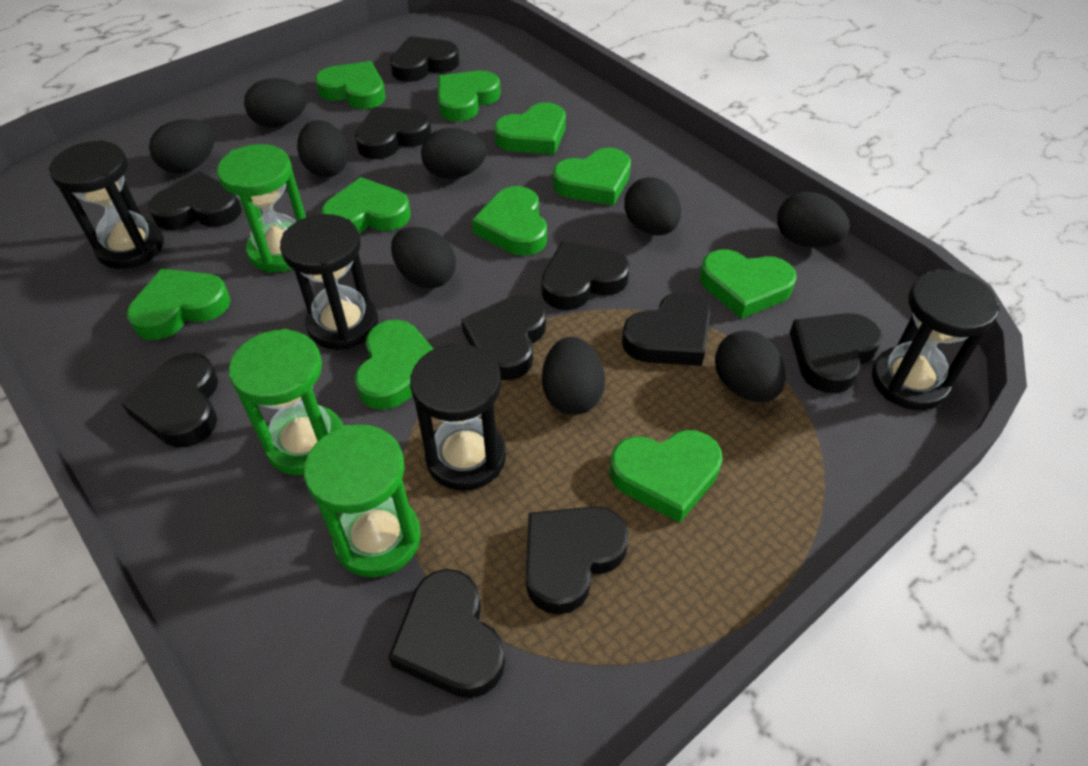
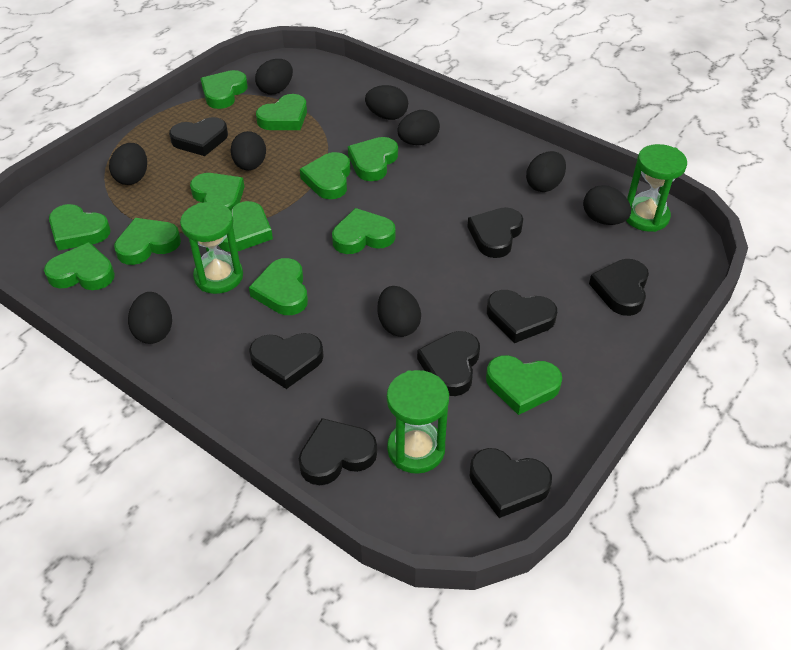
black heart: [121,353,218,447] [148,171,242,230] [355,107,432,159] [388,569,505,698] [390,36,459,82] [461,295,546,380] [525,506,629,615] [542,242,629,310] [622,292,711,366] [790,313,882,393] = 10 -> [169,117,228,156] [249,333,324,389] [299,418,377,485] [417,331,480,396] [467,207,523,258] [470,448,552,518] [487,290,557,343] [589,259,649,316] = 8
black hourglass: [48,140,164,269] [280,214,378,350] [410,343,506,491] [872,269,1000,410] = 4 -> none = 0
green heart: [127,268,230,340] [315,61,386,109] [321,177,411,234] [355,320,434,410] [438,71,500,122] [472,186,547,256] [494,102,566,155] [553,148,631,205] [610,430,723,523] [700,250,797,319] = 10 -> [44,242,115,290] [49,204,111,250] [114,218,181,265] [190,173,244,211] [200,70,248,109] [218,201,273,252] [249,258,308,315] [256,94,307,130] [300,152,350,199] [332,208,395,254] [348,137,398,181] [486,355,562,415] = 12

